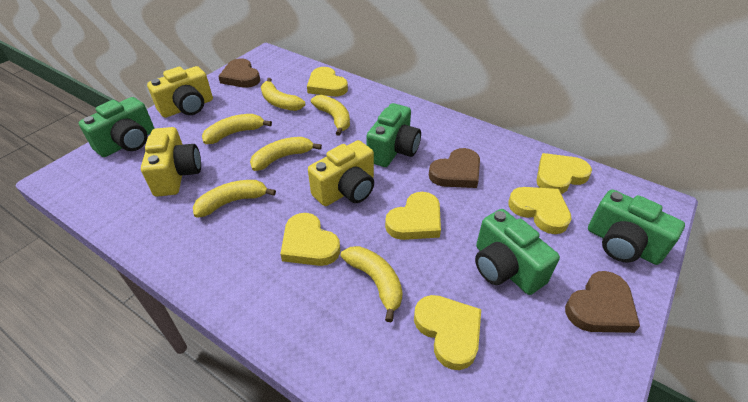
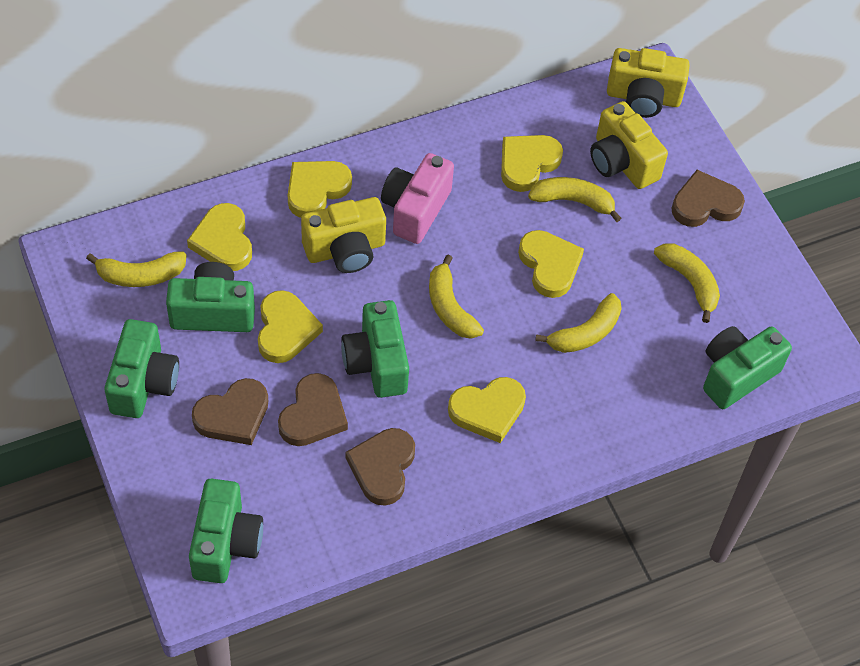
brown heart: [218,58,260,88] [429,148,480,188] [565,271,640,333] = 3 -> [192,378,268,445] [278,373,348,446] [346,428,415,506] [672,170,745,227] = 4
green camera: [79,97,155,157] [366,103,421,167] [475,209,560,295] [588,189,685,265] = 4 -> [104,319,179,418] [166,262,255,332] [189,479,263,583] [341,300,409,398] [703,326,792,409] = 5
pink camera: none = 0 -> [381,153,454,244] = 1
yellow banana: [193,180,276,218] [202,114,272,144] [250,137,322,171] [261,78,305,111] [311,95,350,136] [341,246,403,322] = 6 -> [86,251,187,287] [429,254,484,339] [528,177,622,222] [535,293,622,353] [654,243,720,323] = 5

